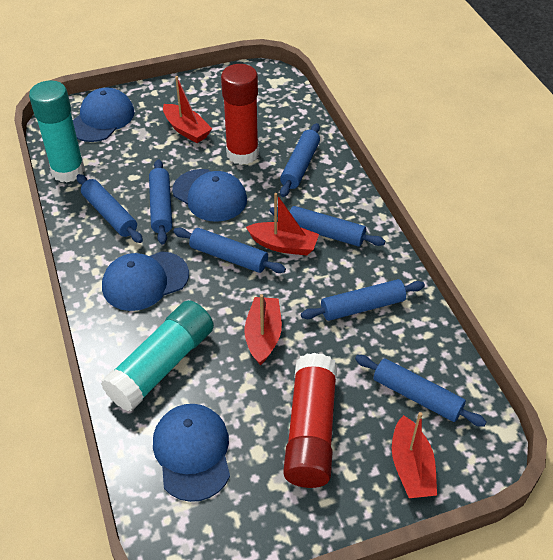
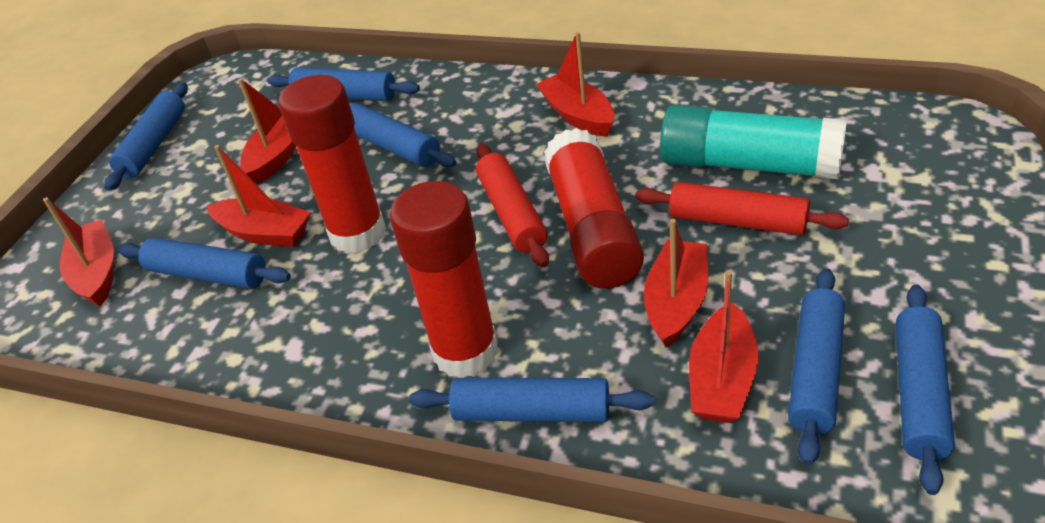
blue cap: [73,88,134,142] [102,251,189,311] [153,404,230,502] [172,169,247,222] = 4 -> none = 0
red boat: [163,76,212,143] [245,294,282,365] [246,193,319,256] [392,412,437,498] = 4 -> [43,197,114,307] [207,145,311,247] [238,78,296,185] [536,32,614,137] [644,219,708,347] [689,271,759,423] = 6
red glue stick: [221,64,259,165] [283,353,338,488] = 2 -> [279,75,386,253] [390,181,499,378] [544,128,644,289] = 3
red rolling pin: none = 0 -> [476,144,549,267] [635,182,849,235] = 2
turquoise glue stick: [29,80,85,183] [101,300,214,412] = 2 -> [660,105,847,180] = 1

